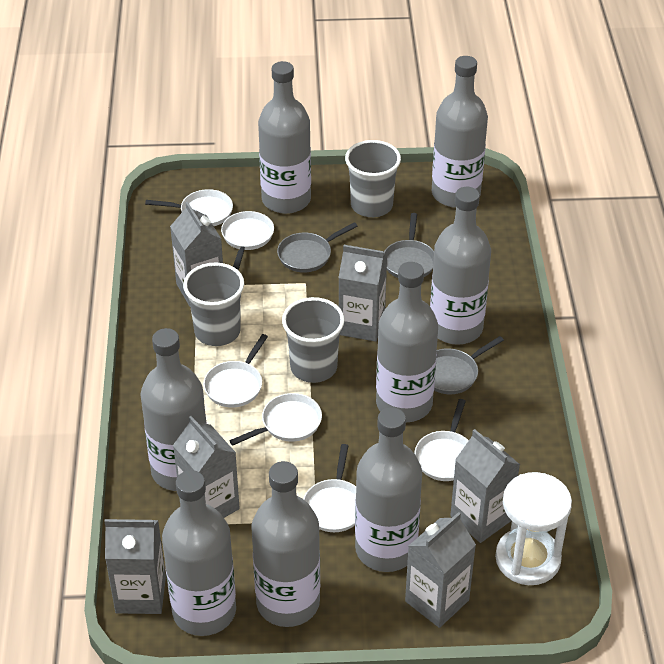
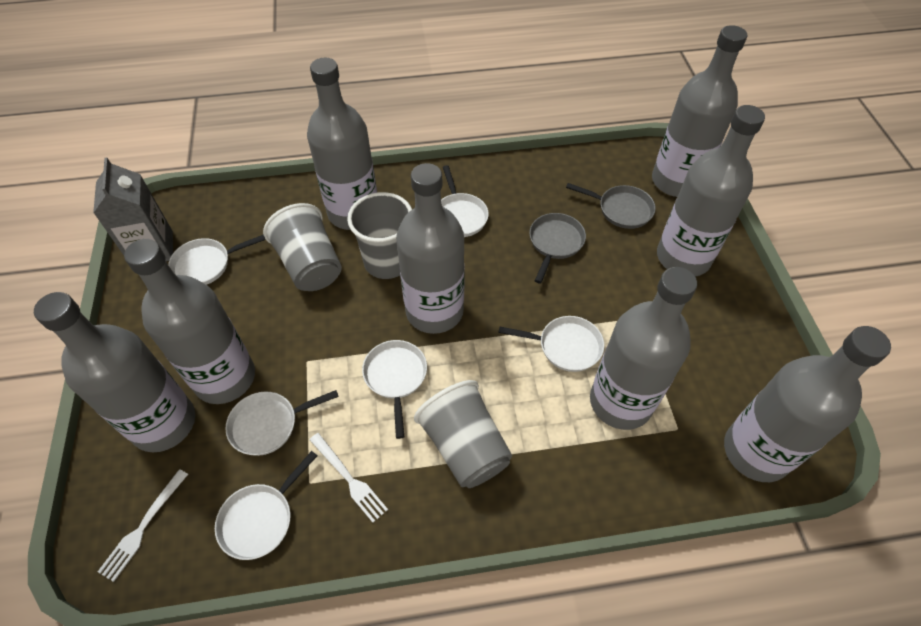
grey carton: [104,519,166,614] [170,202,223,307] [173,416,240,518] [339,245,387,342] [405,512,476,628] [450,429,520,543] = 6 -> [93,158,173,261] = 1
grey pan: [277,222,357,272] [384,213,434,278] [434,336,504,394] = 3 -> [529,213,586,284] [566,183,656,229] = 2
white fork: none = 0 -> [98,469,188,582] [310,433,388,523] = 2
white hourglass: [495,472,572,585] = 1 -> none = 0

